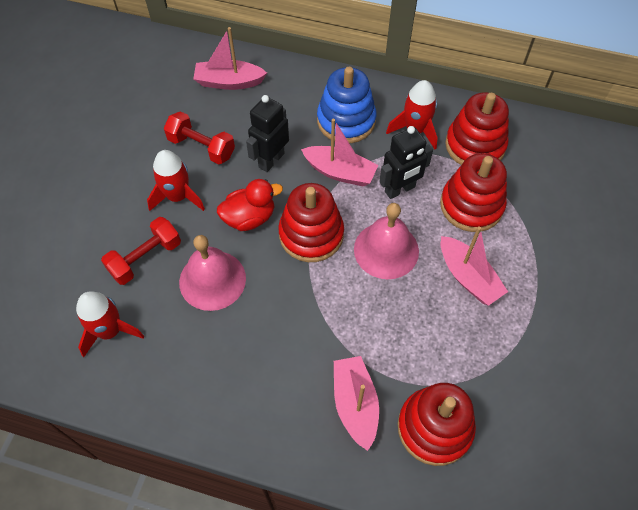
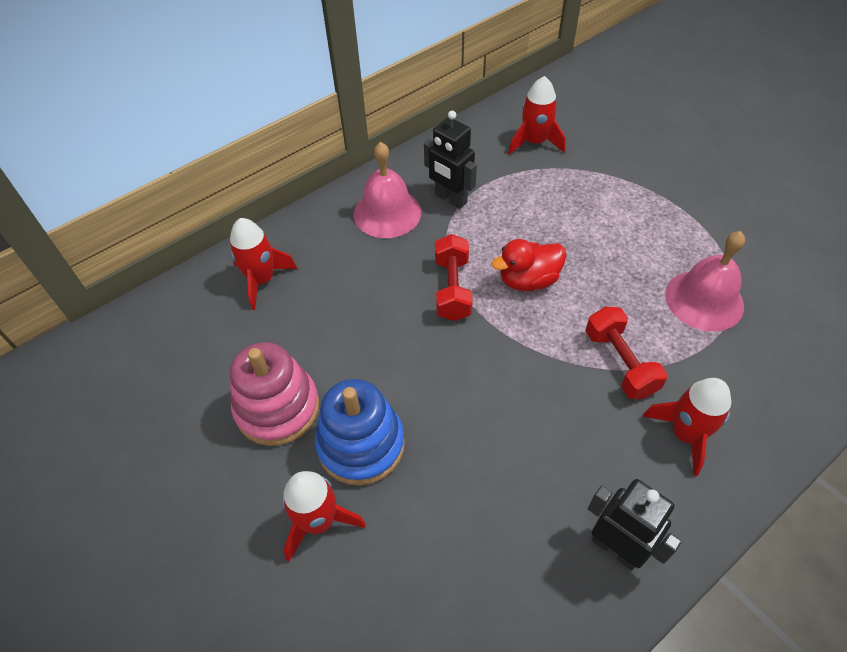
pink boat: [193,27,267,90] [301,119,378,187] [334,356,379,451] [441,226,508,306] = 4 -> none = 0
pink stacking toy: none = 0 -> [230,342,319,446] = 1
red rocket: [76,291,144,357] [147,150,205,211] [386,80,438,149] = 3 -> [230,218,297,310] [282,471,366,562] [508,76,566,155] [643,378,732,476] = 4
red stacking toy: [278,183,344,262] [398,383,476,466] [440,153,507,232] [445,92,509,165] = 4 -> none = 0

